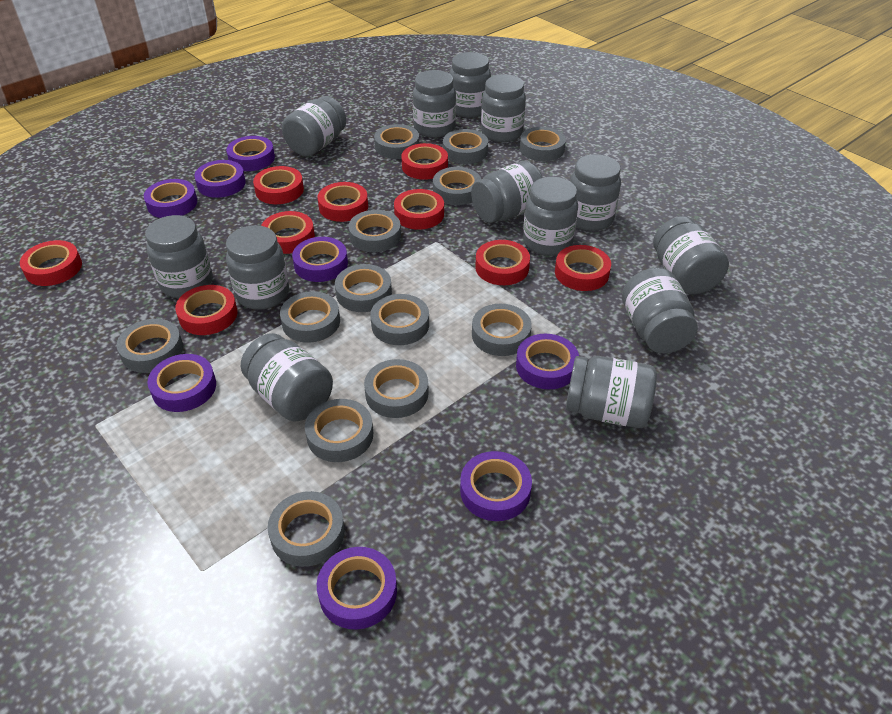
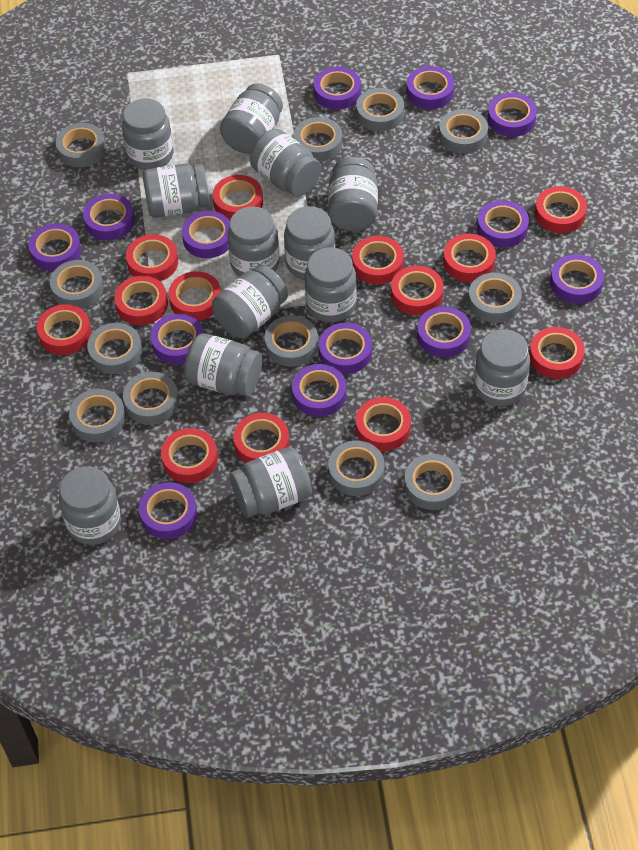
grey tape: [117,319,183,373] [268,491,345,567] [280,291,340,343] [305,399,373,462] [335,264,392,312] [348,210,401,252] [364,359,429,418] [370,294,429,345] [374,124,419,159] [433,167,481,205] [443,129,488,164] [472,304,532,356] [520,127,566,161] = 13 -> [50,260,103,308] [56,123,106,167] [69,389,126,442] [87,323,142,374] [123,372,179,425] [264,315,318,367] [294,117,342,162] [328,441,385,496] [356,88,404,131] [404,454,462,510] [439,109,488,154] [468,273,522,323] = 12
purple tape: [144,179,197,218] [147,354,216,412] [194,160,246,198] [226,136,275,171] [292,237,348,282] [317,547,397,629] [460,451,532,521] [516,334,579,389] = 8 -> [29,223,82,271] [83,194,135,241] [139,482,197,539] [150,314,204,365] [182,211,230,258] [292,364,347,417] [314,67,361,110] [319,323,372,374] [407,66,454,109] [417,306,471,357] [477,200,529,248] [488,93,537,137] [550,254,604,304] = 13
red tape: [20,240,82,286] [175,285,237,335] [253,166,304,204] [261,211,315,254] [318,182,368,222] [394,189,444,230] [401,143,448,180] [475,240,530,285] [555,245,611,291] = 9 -> [37,304,91,355] [114,276,168,325] [126,234,178,281] [161,428,218,483] [169,271,221,321] [213,175,263,220] [233,413,290,463] [352,236,404,284] [356,397,411,451] [391,266,443,315] [443,234,496,282] [529,327,585,379] [535,186,587,233] = 13

